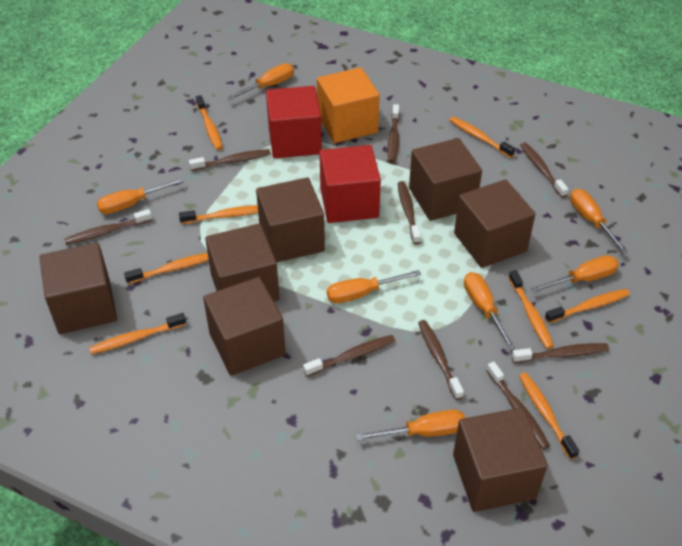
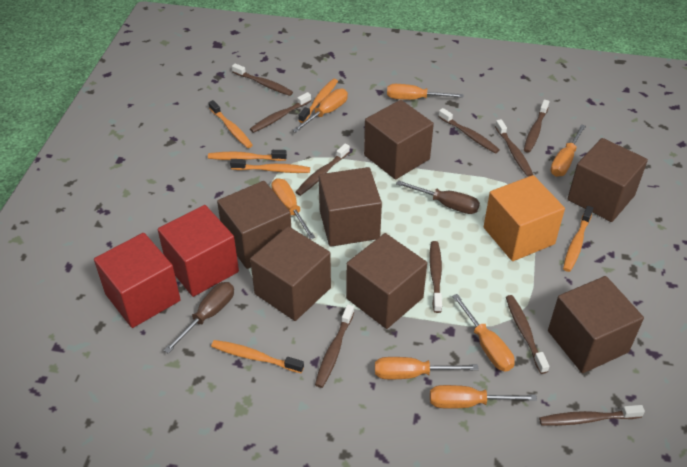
brown screwdriver: none = 0 -> [163,282,234,354] [396,180,480,214] = 2
brown toothbrush: [64,209,152,245] [189,149,271,171] [303,335,395,376] [388,104,400,163] [398,181,421,244] [418,320,464,400] [486,362,550,449] [512,343,609,363] [520,142,569,198] = 9 -> [232,63,293,96] [250,92,311,133] [296,144,350,196] [315,304,354,388] [430,241,442,313] [438,108,500,153] [495,119,533,177] [506,295,550,374] [524,100,549,153] [539,405,645,426] = 10
orange toothbrush: [89,313,186,354] [124,253,209,284] [179,205,258,224] [196,95,223,150] [449,116,515,158] [509,270,554,349] [519,373,579,460] [545,289,630,323] = 8 -> [208,150,287,161] [209,100,253,148] [211,340,304,373] [230,159,310,173] [298,79,338,123] [563,206,593,272] = 6

